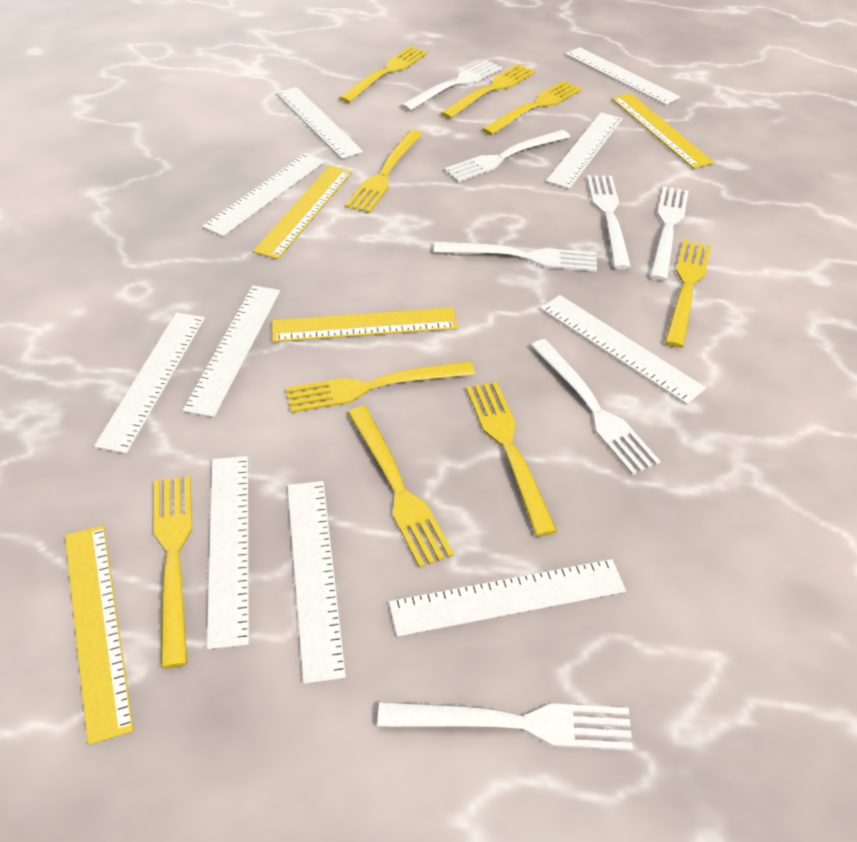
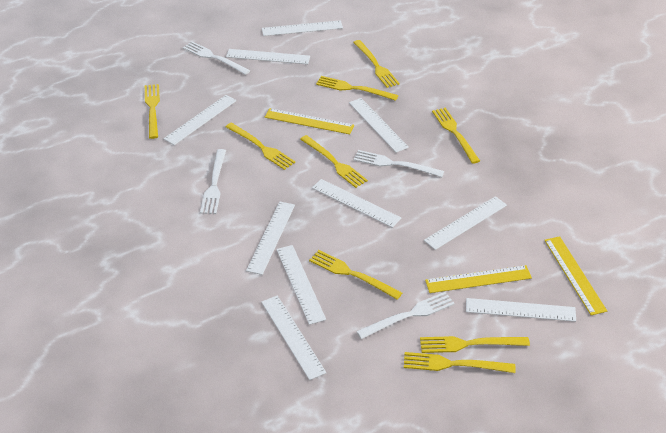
white fork: [377,702,633,751] [401,60,502,111] [434,242,597,272] [444,130,570,182] [531,339,661,475] [587,175,631,269] [650,186,689,281] = 7 -> [183,41,250,75] [200,149,226,214] [354,150,444,177] [356,292,455,339] = 4
yellow ruler: [65,526,134,745] [253,166,352,260] [272,308,457,342] [612,94,714,169] = 4 -> [265,108,354,134] [425,265,532,293] [544,236,607,315] = 3

